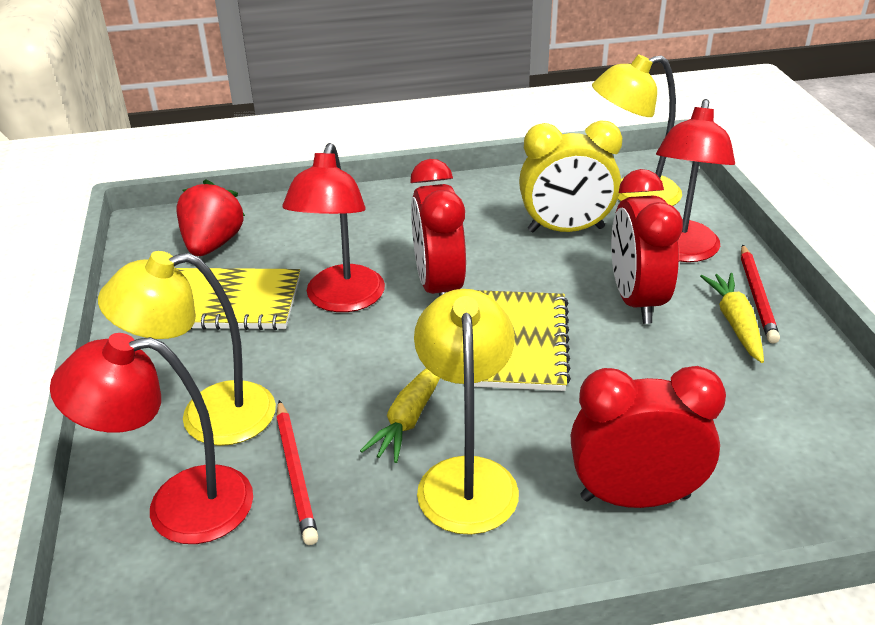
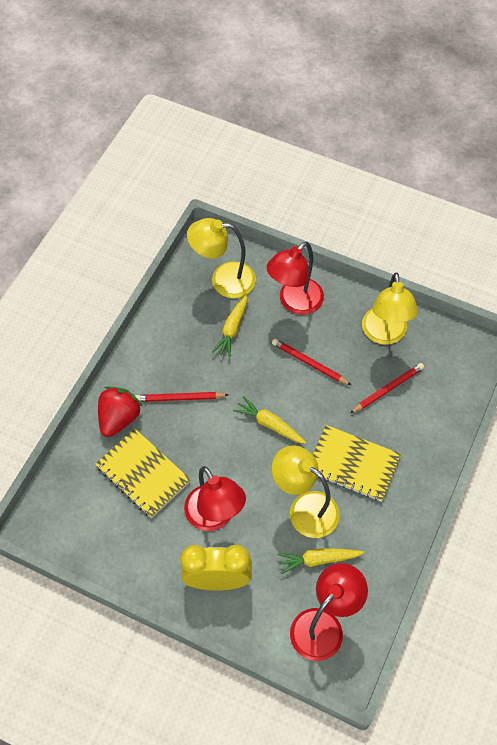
red clock: [410,159,466,296] [571,366,726,508] [611,169,683,324] = 3 -> none = 0
red pencil: [276,400,318,545] [741,244,780,344] = 2 -> [135,392,228,402] [272,339,351,385] [350,363,424,413] = 3
yellow carrot: [360,368,440,463] [700,273,764,363] = 2 -> [212,293,248,358] [233,396,307,444] [277,548,364,574] = 3

